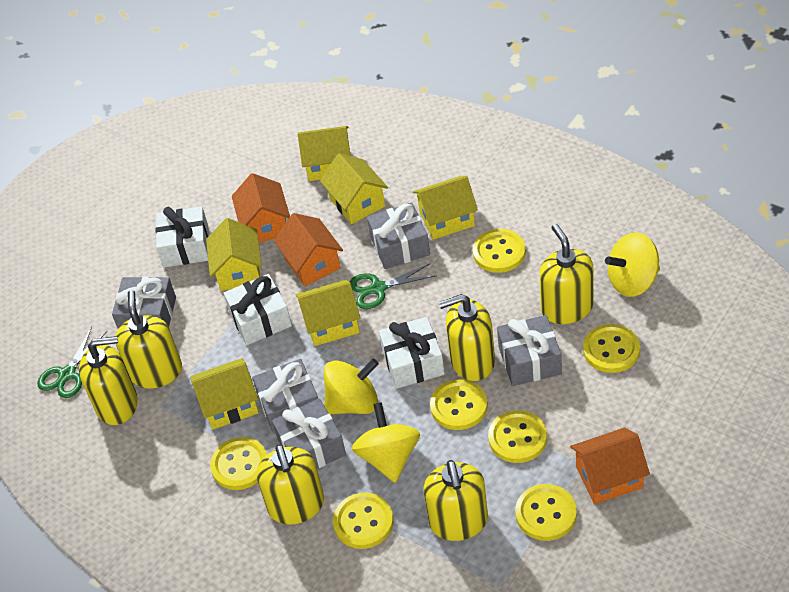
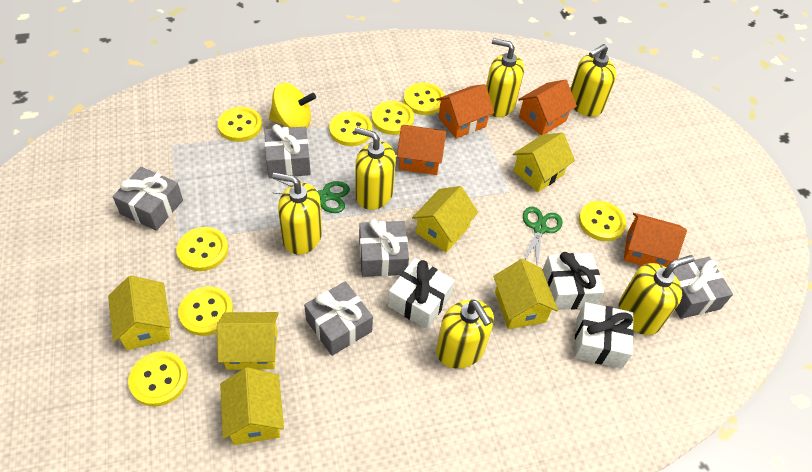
orange house: [232,173,290,243] [274,213,343,286] [570,427,650,504] = 3 -> [397,125,446,175] [436,84,494,139] [518,79,577,135] [623,213,687,267] = 4
yellow button: [210,437,267,490] [333,493,393,549] [430,379,488,430] [473,229,526,273] [488,410,547,463] [515,484,577,541] [583,324,640,373] = 7 -> [128,351,188,407] [176,227,228,271] [178,287,233,336] [217,107,262,142] [329,111,372,146] [372,101,414,135] [404,83,445,115] [579,201,626,241] = 8
yellow spinning top: [324,358,379,414] [352,402,420,483] [605,232,660,297] = 3 -> [269,83,316,128] = 1

